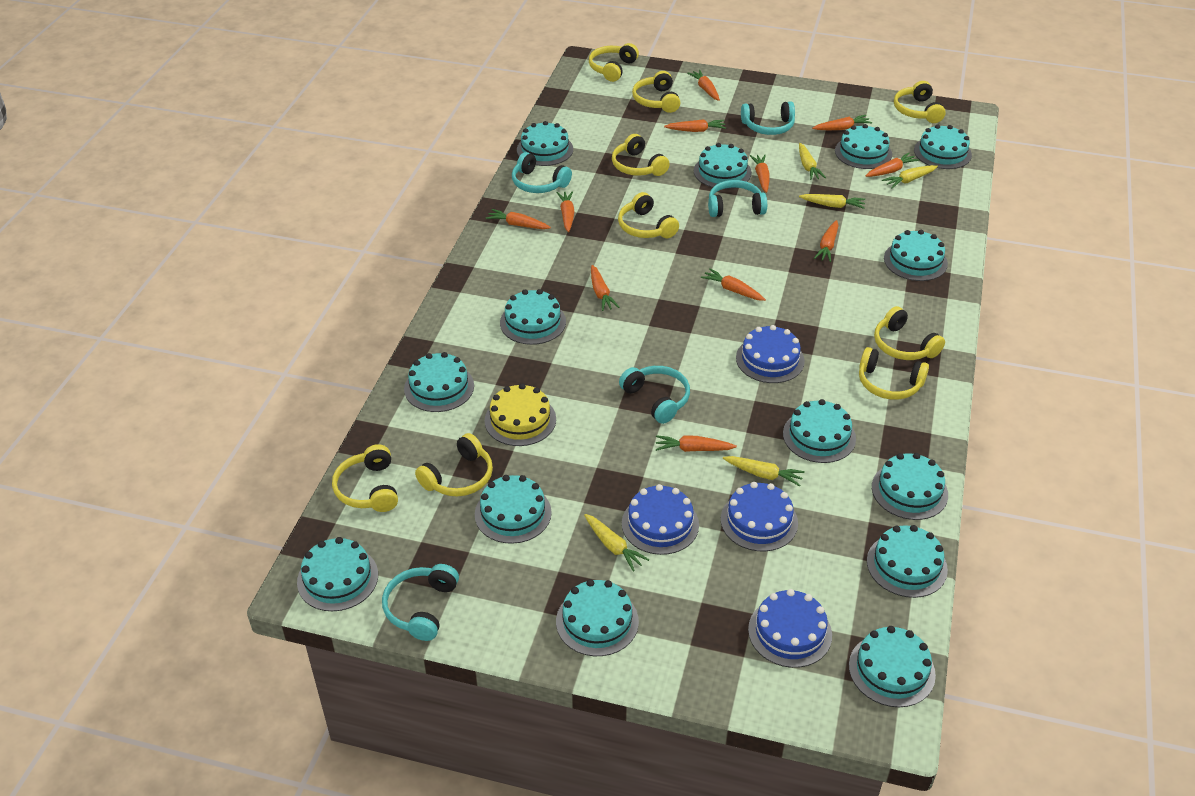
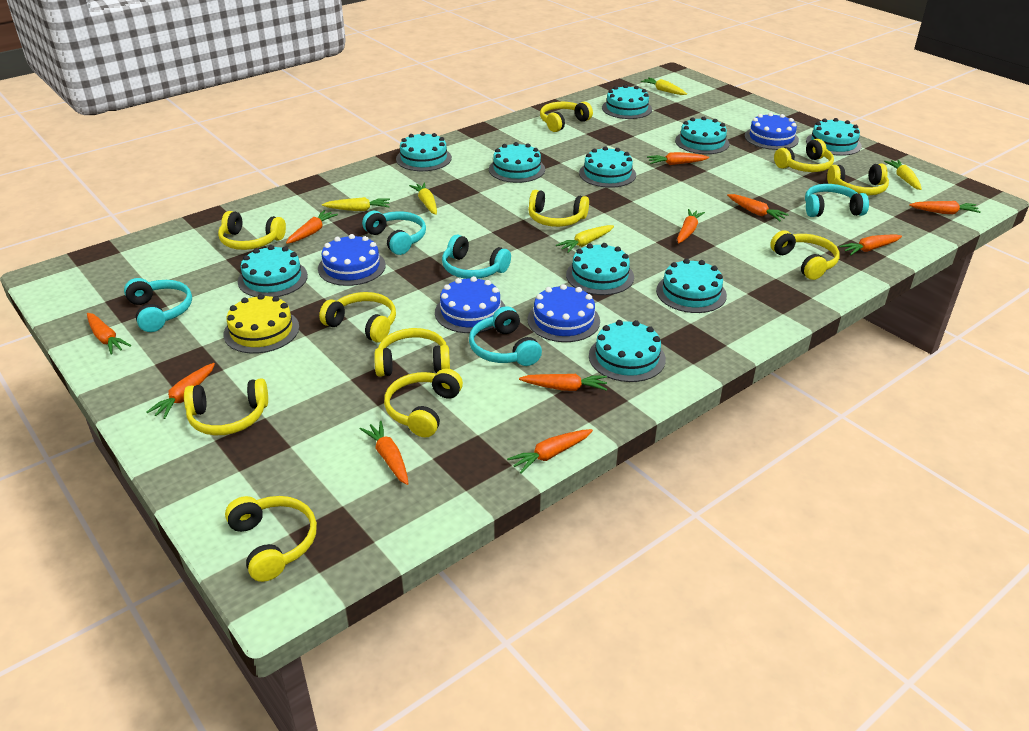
turquoise cake: [297,537,378,611] [404,352,474,412] [475,475,552,544] [500,289,566,345] [517,121,573,166] [556,579,639,656] [694,143,752,189] [783,399,856,463] [835,124,892,169] [849,626,936,707] [867,525,948,598] [872,453,948,520] [884,230,948,281] [914,124,972,169] = 14 -> [238,245,308,297] [396,132,452,171] [489,142,545,183] [566,243,634,295] [579,146,636,188] [589,320,666,382] [602,85,652,119] [656,259,727,313] [675,117,730,154] [806,118,862,156] = 10
yellow headphones: [332,444,398,512] [415,433,493,497] [589,43,639,82] [612,134,670,176] [618,192,679,238] [632,71,680,113] [859,347,929,400] [874,306,945,360] [894,81,946,123] = 9 -> [184,378,268,435] [218,211,286,250] [225,496,317,582] [319,292,396,343] [374,328,450,377] [384,368,463,437] [528,190,589,227] [540,102,593,132] [770,230,840,280] [774,139,834,172] [827,164,889,195] = 11

